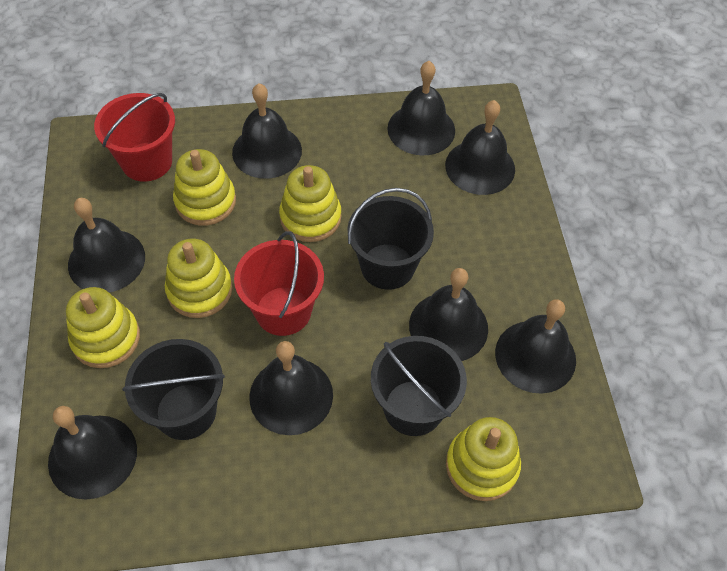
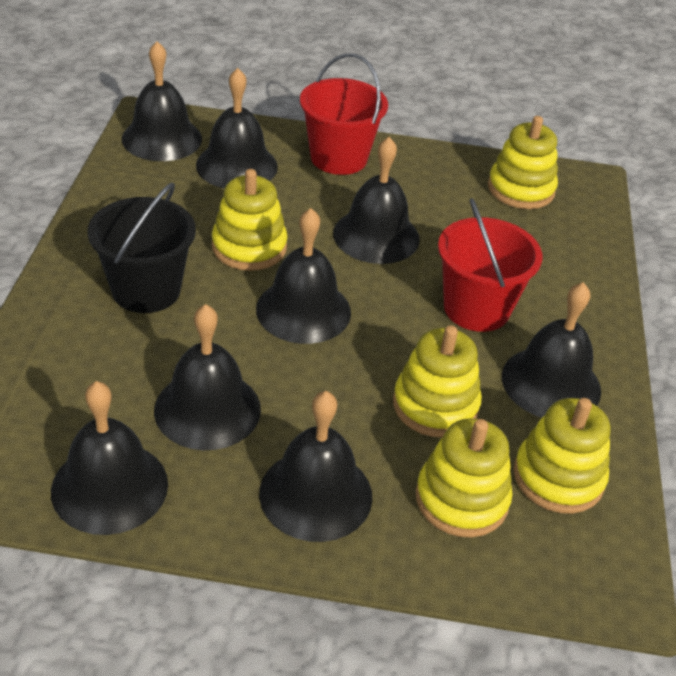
black bucket: [122,339,225,440] [348,188,434,290] [371,336,467,436] = 3 -> [87,183,196,313] = 1

